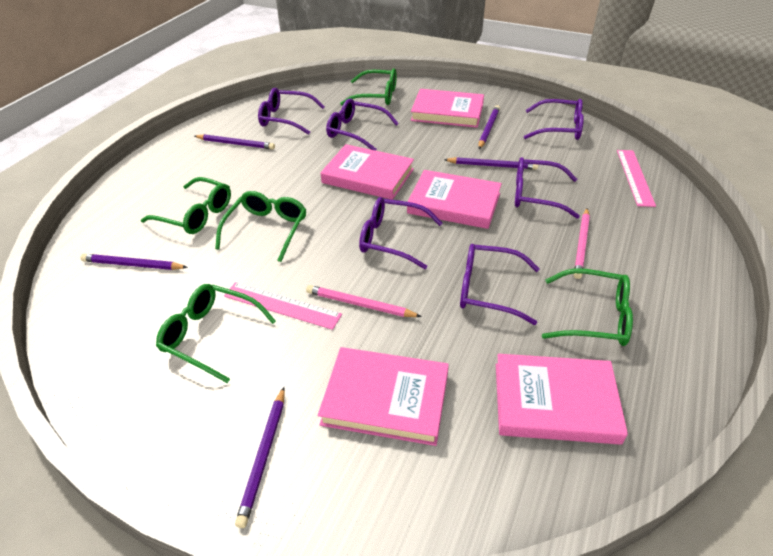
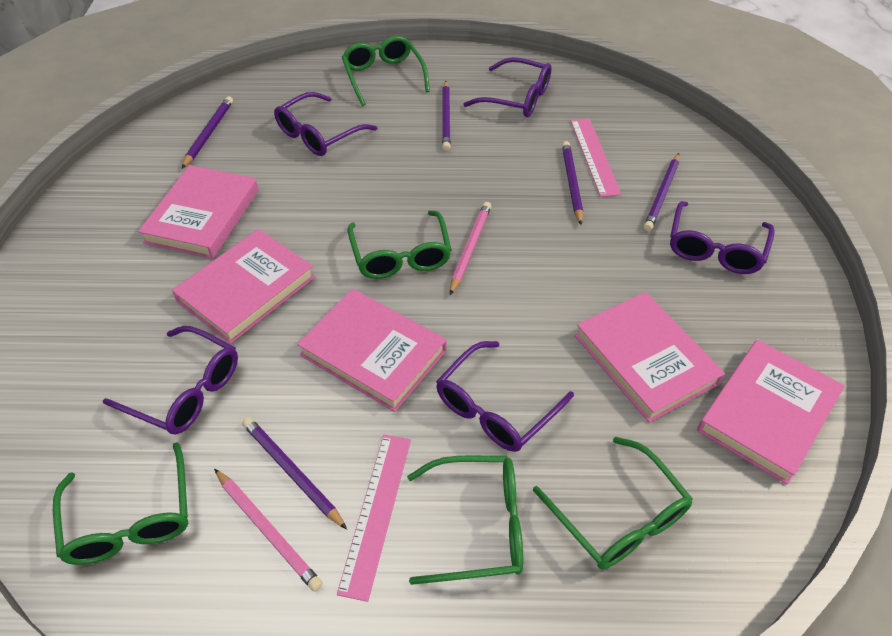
purple glasses: [258,88,325,135] [326,99,399,151] [359,197,443,269] [460,244,540,325] [515,157,580,219] [524,99,584,140] = 6 -> [103,326,238,435] [274,92,377,156] [436,341,574,452] [464,57,552,117] [670,201,775,274] = 5

